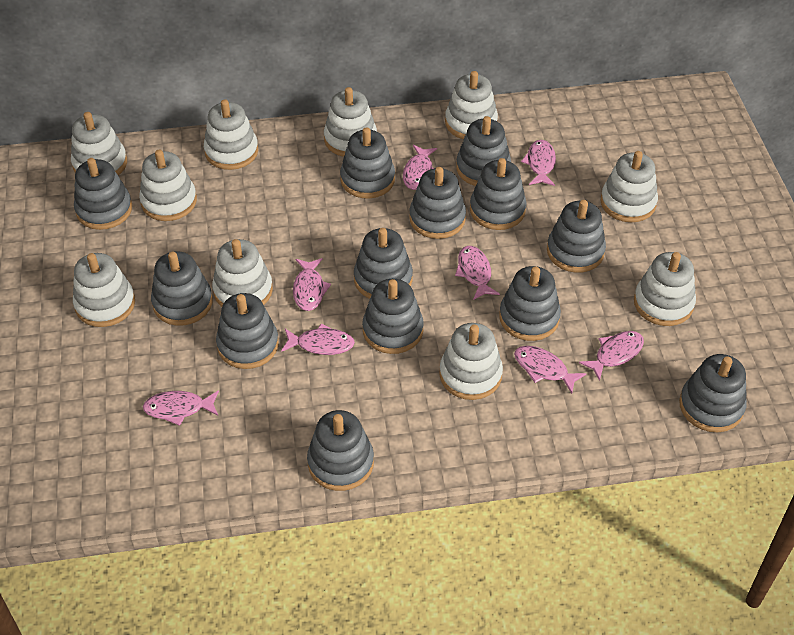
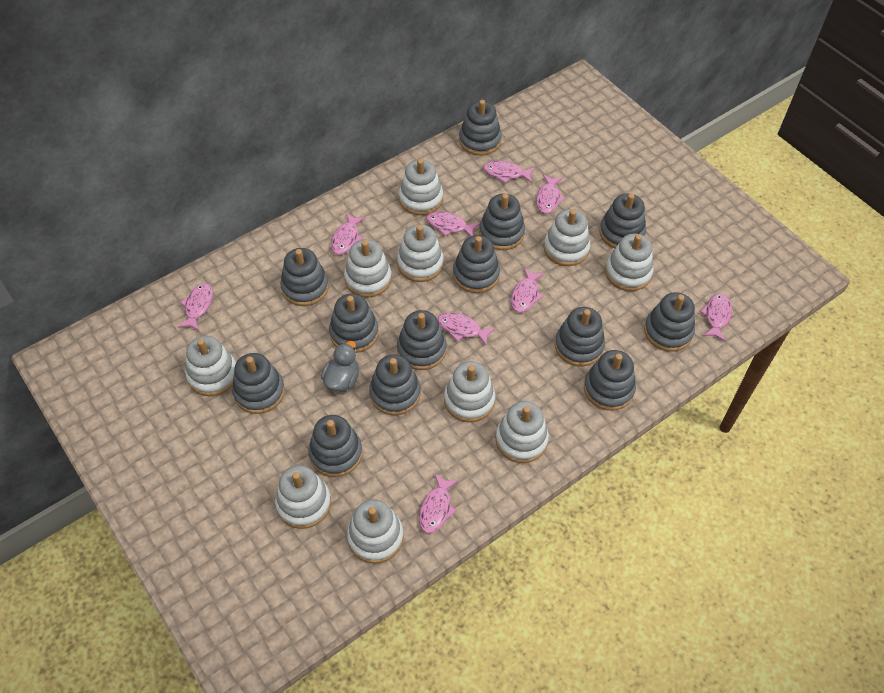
grey duck: none = 0 -> [321,341,359,392] = 1
pink fish: [143,390,219,426] [281,323,355,355] [293,258,331,311] [403,145,437,190] [455,246,500,300] [514,346,586,394] [521,140,556,186] [579,331,644,381] = 8 -> [178,283,213,331] [331,213,365,255] [419,474,459,533] [426,211,480,237] [438,312,495,346] [483,161,535,183] [511,268,545,313] [536,174,565,214] [700,293,732,341] = 9

